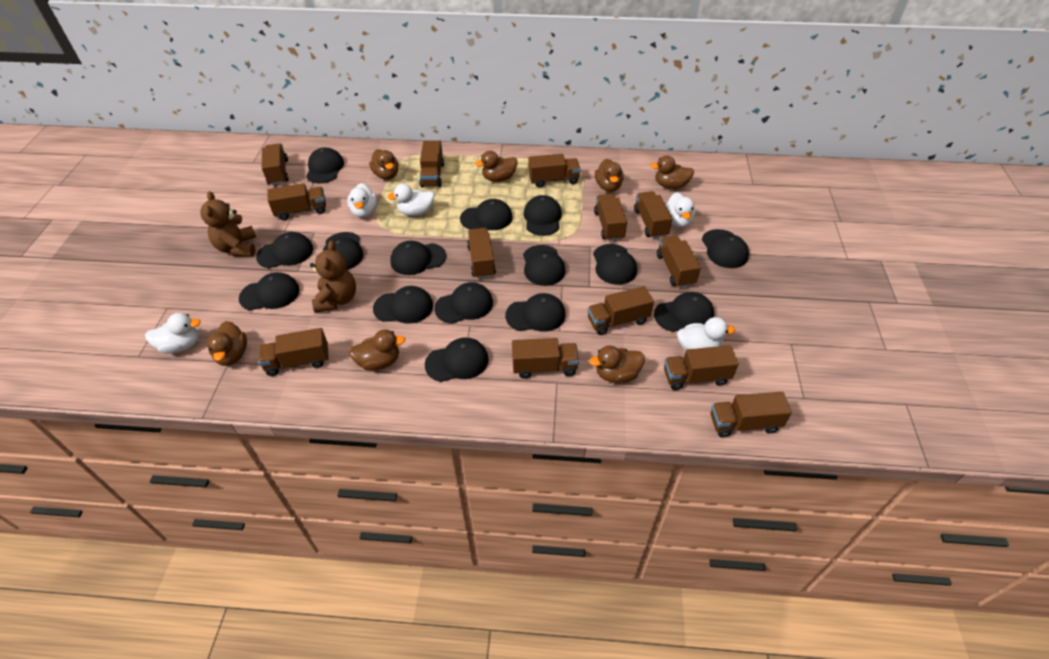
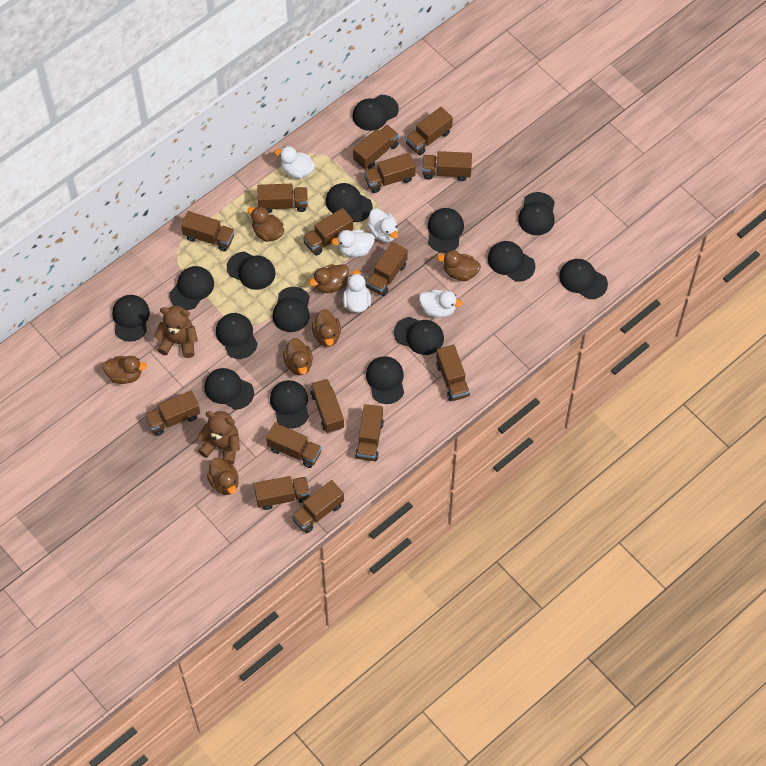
brown truck: [258,328,329,376] [262,143,289,185] [267,183,326,220] [419,140,444,187] [467,228,496,279] [512,338,579,379] [529,154,581,188] [587,286,654,335] [594,194,627,241] [634,191,672,239] [657,236,701,288] [664,345,739,390] [711,392,792,438] = 13 -> [145,391,200,436] [181,211,234,251] [254,476,310,510] [258,184,308,213] [266,423,322,468] [291,480,344,533] [303,208,353,256] [310,379,344,433] [353,125,399,169] [355,404,384,461] [364,153,416,193] [366,242,408,296] [406,107,453,155] [422,151,472,181] [436,345,470,401] = 15

